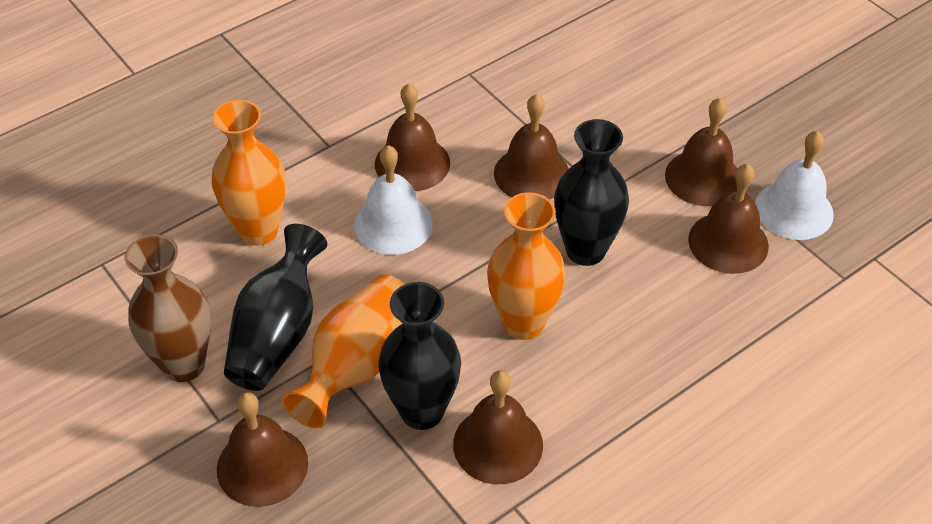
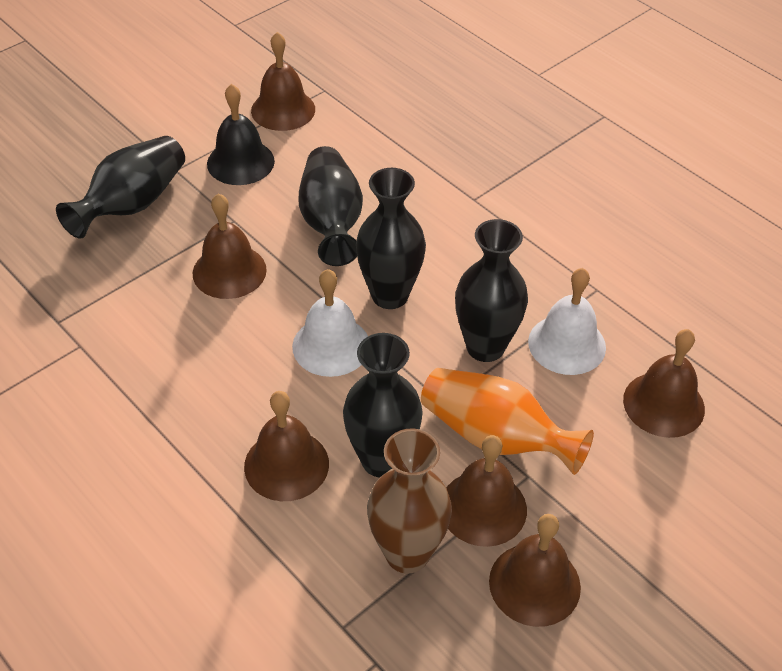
black bell: none = 0 -> [207,84,275,185] = 1
black vase: [224,224,327,391] [378,282,461,430] [554,119,629,266] = 3 -> [56,136,185,239] [299,146,363,266] [343,333,423,477] [356,168,426,309] [455,219,528,362] = 5
orange vase: [212,99,286,246] [282,274,405,429] [487,192,566,340] = 3 -> [421,368,594,475] = 1

